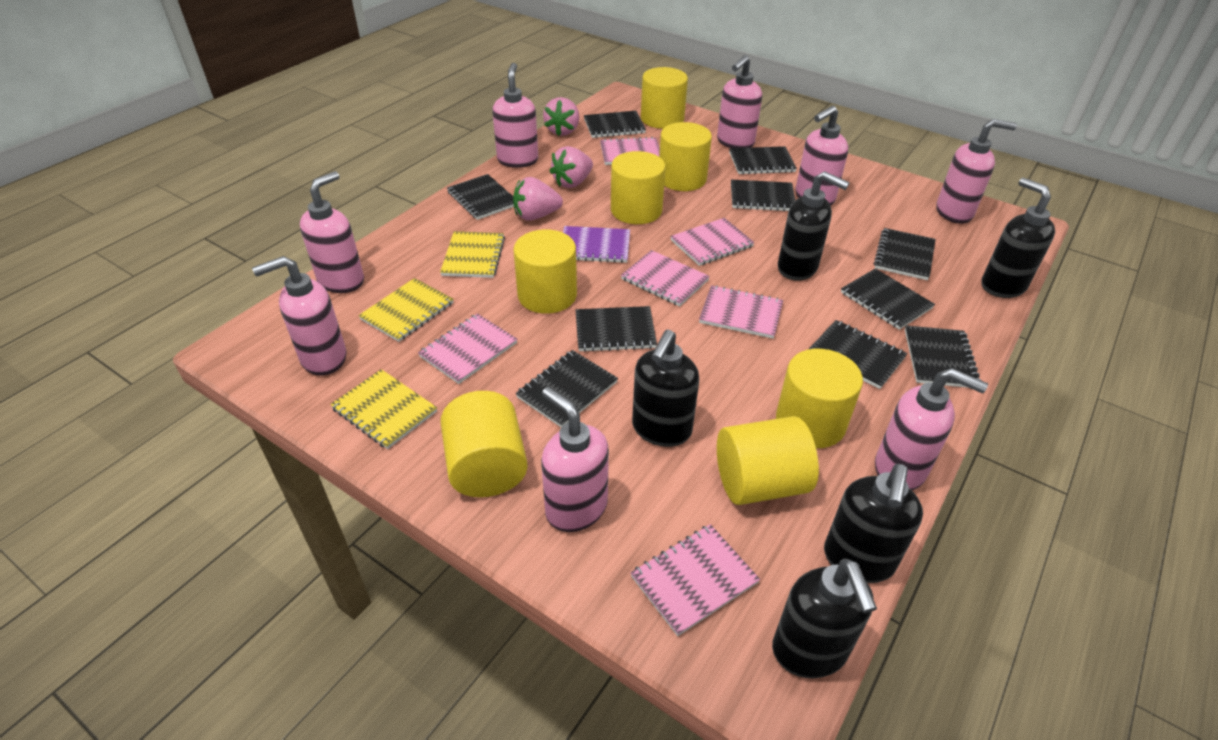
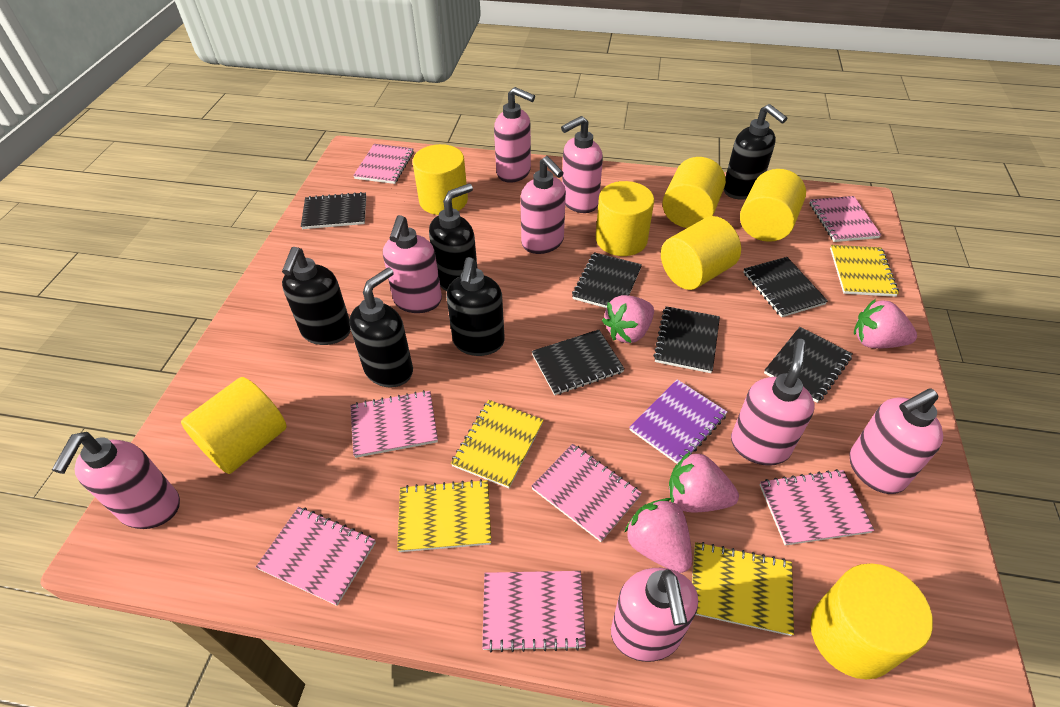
black notebook: [447,174,514,220] [515,350,618,427] [575,306,657,352] [584,111,646,138] [729,146,797,175] [731,179,795,211] [809,320,907,389] [841,268,935,330] [874,228,936,280] [905,325,981,388] = 10 -> [301,192,366,229] [532,330,625,395] [572,252,642,308] [653,306,720,373] [743,257,828,317] [764,327,852,403] = 6
pink notebook: [418,313,517,384] [600,137,660,165] [621,250,710,306] [631,524,760,636] [670,218,755,266] [699,285,783,339] = 6 -> [256,507,376,606] [350,390,438,458] [353,144,414,184] [482,571,586,652] [531,444,642,542] [760,469,875,545] [810,196,881,242] = 7
pink strawberry: [513,177,563,221] [543,97,579,136] [549,146,593,188] = 3 -> [602,295,654,343] [624,498,692,573] [669,451,739,513] [854,299,917,349] = 4
yellow notebook: [330,369,437,449] [358,278,453,342] [440,231,505,278] = 3 -> [397,479,491,552] [451,400,544,488] [692,542,794,636] [830,245,899,297] = 4

